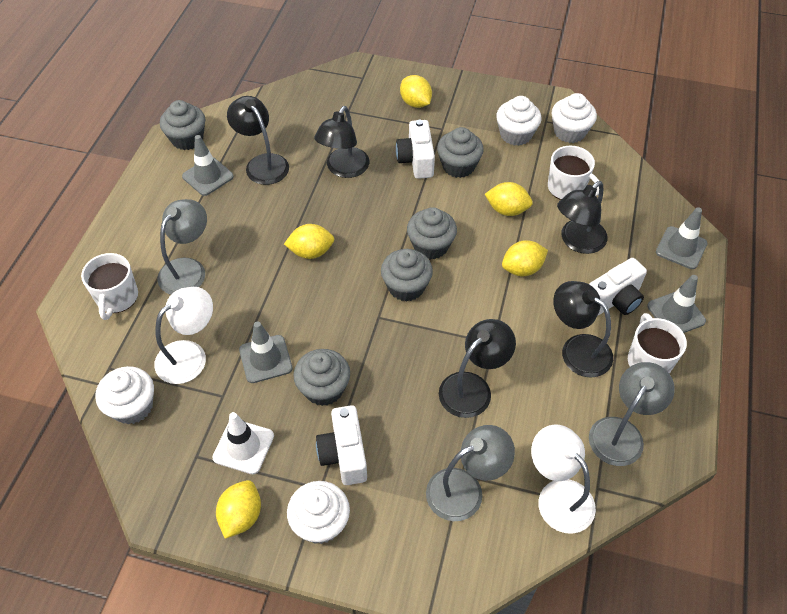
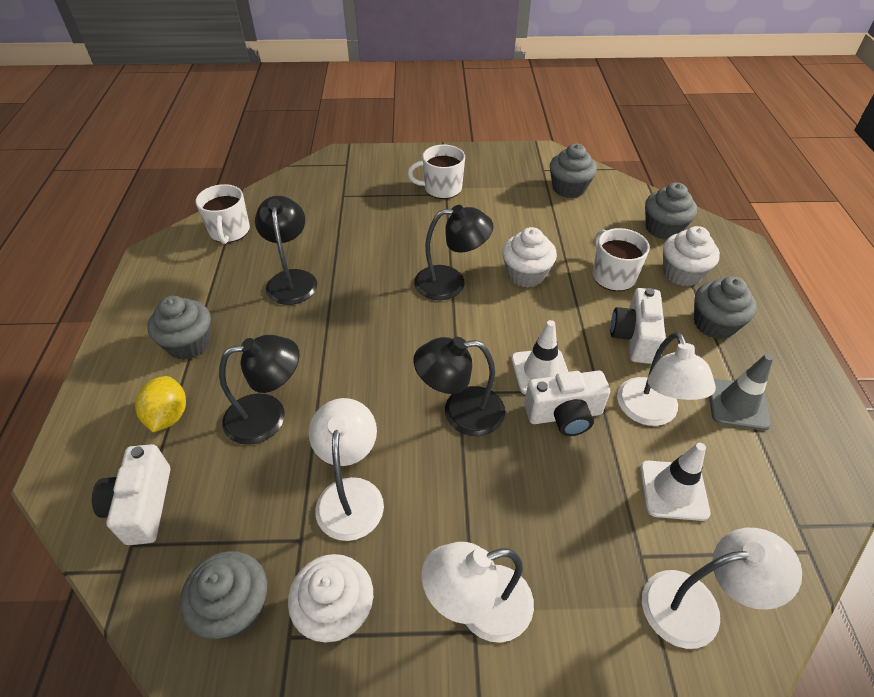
black lamp: [227,96,289,185] [314,106,369,178] [439,319,516,418] [553,281,613,378] [557,181,608,254] = 5 -> [219,335,299,445] [255,196,317,305] [413,337,505,436] [414,205,494,300] = 4
grey lamp: [157,199,207,295] [426,425,515,521] [589,362,675,466] = 3 -> none = 0
grey traffic cone: [182,135,234,196] [239,321,293,383] [647,275,706,333] [656,207,707,269] = 4 -> [709,354,773,430] = 1
white cupcake: [95,366,154,424] [287,481,350,544] [496,96,542,146] [551,93,597,143] = 4 -> [288,554,373,643] [502,227,557,287] [663,226,720,286] = 3
white lamp: [154,287,213,384] [531,424,596,534] = 2 -> [309,398,384,541] [421,542,534,643] [617,332,716,426] [642,528,802,649] = 4
white traffic cone: [213,412,274,474] = 1 -> [511,320,568,395] [640,443,710,521] = 2
yellow lemon: [216,480,261,539] [284,224,334,259] [400,75,432,108] [485,182,533,216] [502,240,548,276] = 5 -> [135,376,186,432] = 1

